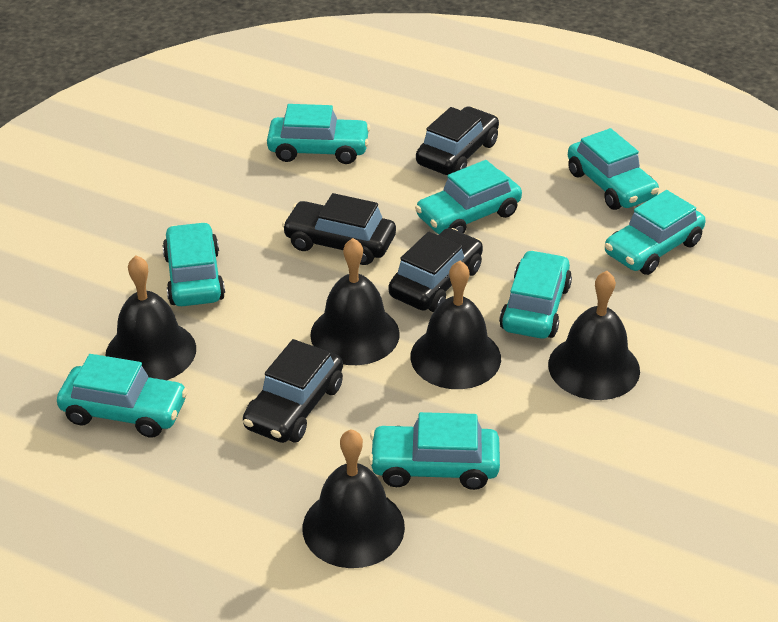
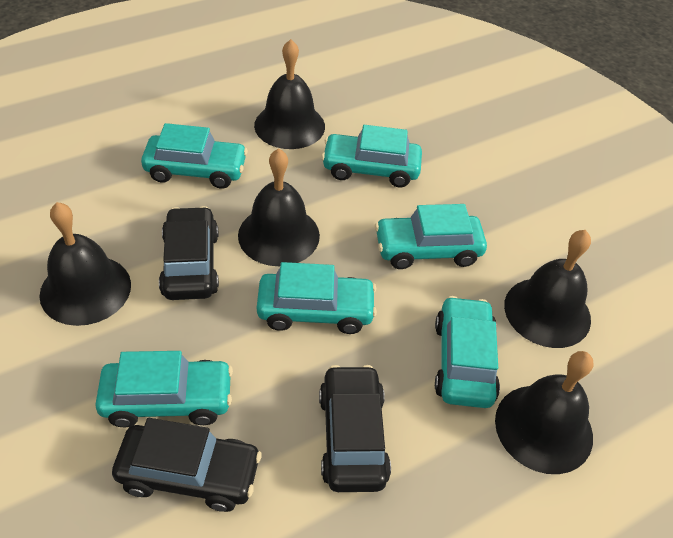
black car: [243,339,343,443] [282,193,396,265] [389,228,483,312] [416,106,499,175] = 4 -> [112,418,262,512] [159,206,219,300] [319,365,391,492] = 3
turquoise car: [57,354,188,438] [162,222,225,306] [267,104,370,164] [368,412,500,490] [415,160,522,234] [499,250,572,339] [568,128,659,210] [605,190,705,275] = 8 -> [95,351,233,427] [141,123,248,189] [257,262,377,334] [321,125,422,187] [375,204,487,269] [435,296,500,408] = 6

